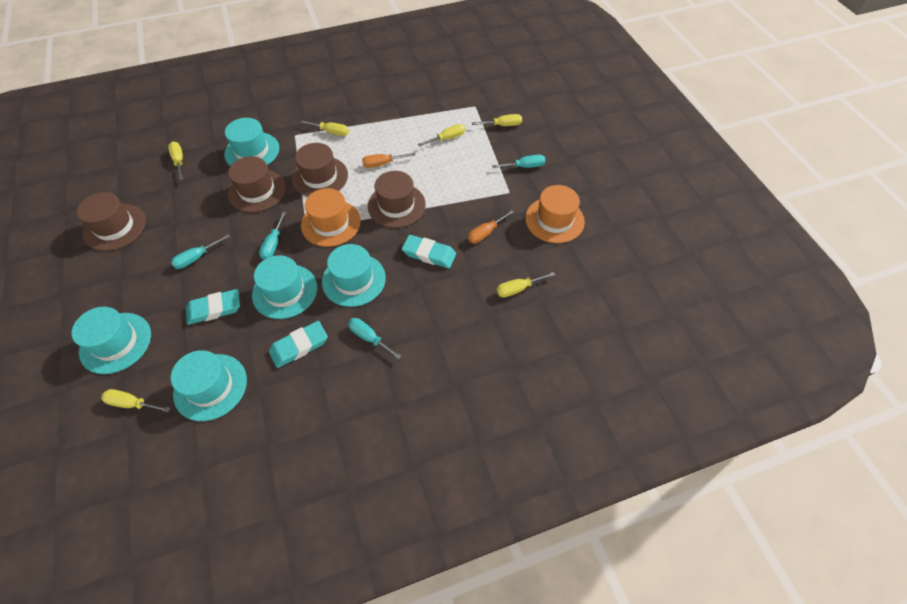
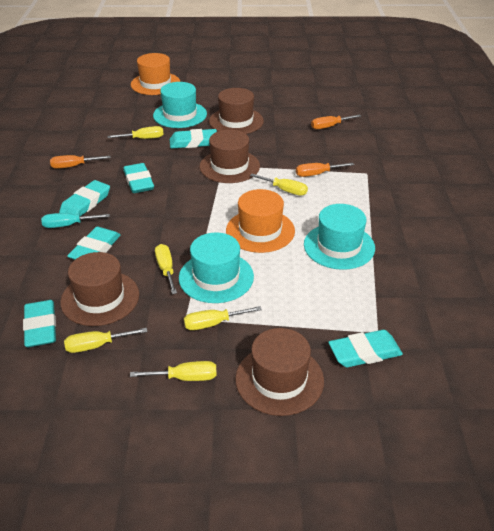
orange screwdriver: [362,153,415,168] [468,210,514,244] = 2 -> [50,155,110,169] [296,163,354,177] [311,114,361,129] = 3
turquoise eraser: [186,289,240,325] [269,321,328,368] [402,235,456,268] = 3 -> [23,300,56,347] [59,180,110,216] [67,227,121,260] [123,163,154,193] [170,129,217,149] [328,330,403,367] = 6
turquoise hat: [71,307,151,374] [171,350,247,421] [224,118,279,166] [252,255,317,319] [322,244,386,307] = 5 -> [153,82,207,128] [179,233,254,303] [304,204,375,270] = 3
turquoise screwdriver: [171,234,230,269] [259,212,286,260] [348,318,402,359] [492,154,545,168] = 4 -> [41,213,110,228] = 1

